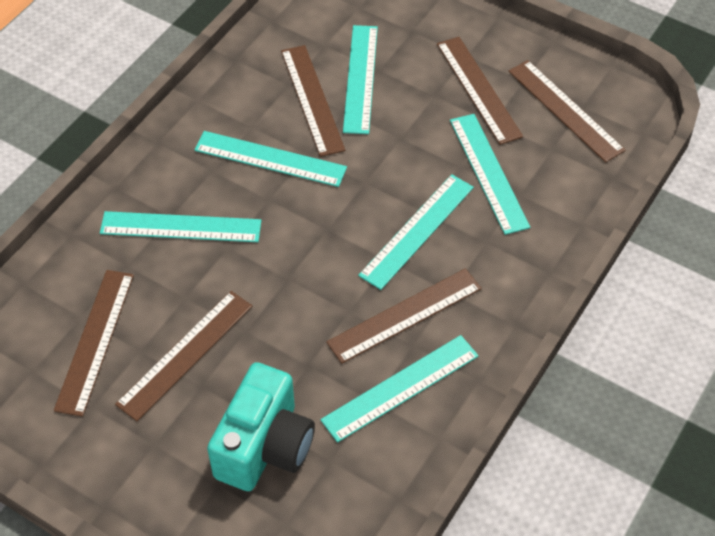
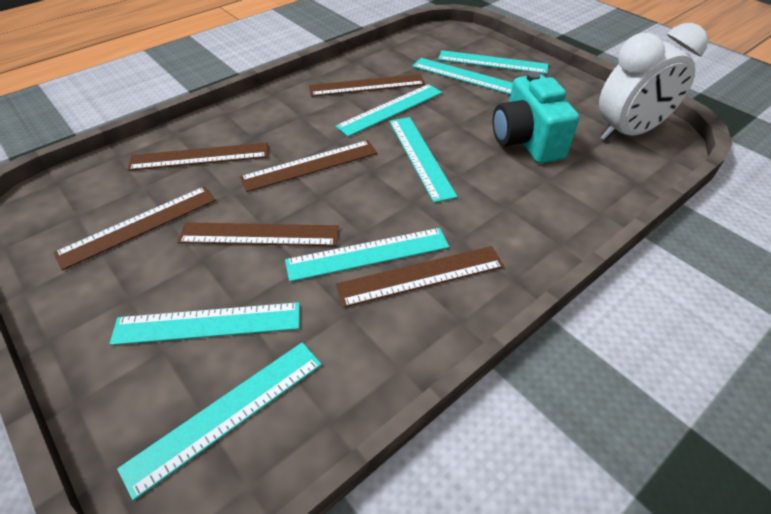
turquoise ruler: [100,211,261,242] [194,131,347,187] [320,335,479,443] [343,25,378,134] [358,174,474,290] [450,114,531,235] = 6 -> [109,302,300,345] [117,342,322,501] [285,228,449,282] [335,84,442,137] [389,117,457,203] [412,58,513,95] [438,50,548,74] = 7
white clock: none = 0 -> [599,23,708,141] = 1

